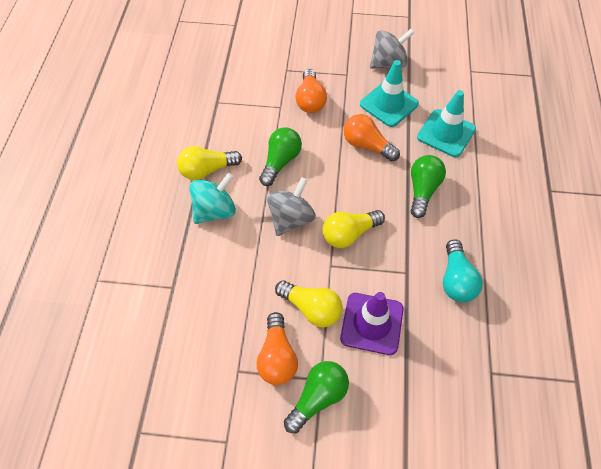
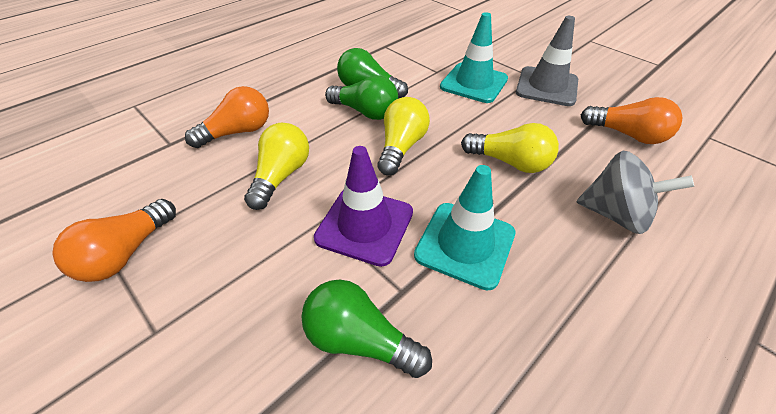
grey spinning top: [266,177,316,236] [370,29,414,69] = 2 -> [577,151,694,234] = 1
grey traffic cone: none = 0 -> [516,16,578,106] = 1
turquoise light bulb: [443,240,483,302] = 1 -> none = 0
turquoise spinning top: [189,173,236,224] = 1 -> none = 0

